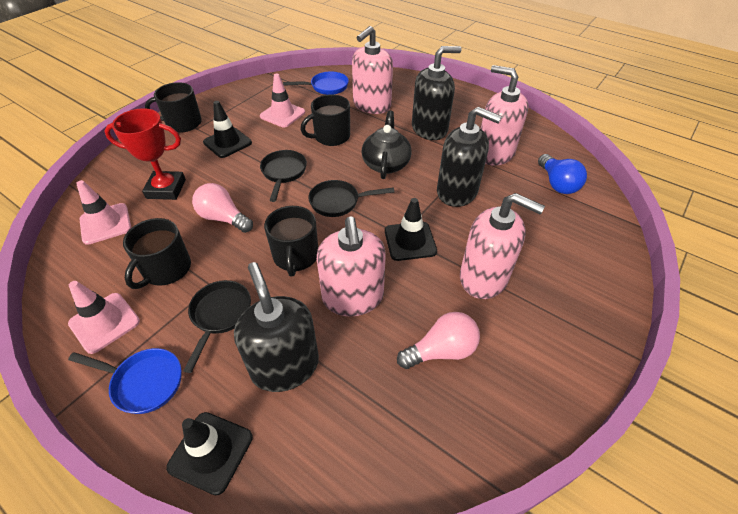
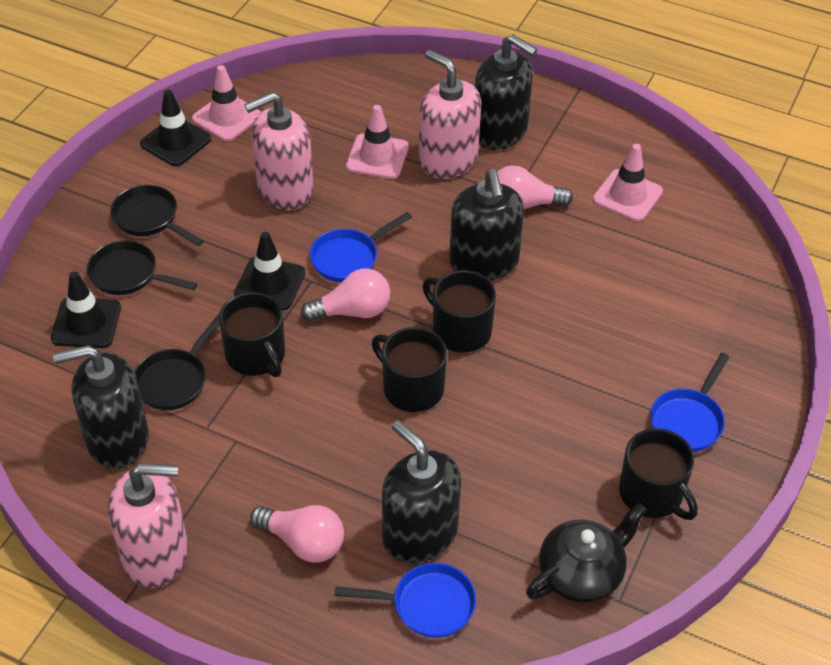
black soap dispenser: [234,262,319,392] [412,46,462,140] [437,107,502,207] = 3 -> [53,345,149,469] [382,420,461,563] [449,169,524,281] [475,34,537,150] = 4
blue light bulb: [538,154,587,194] = 1 -> none = 0
blue pan: [68,348,181,414] [283,71,349,95] = 2 -> [310,212,412,282] [335,563,476,638] [650,353,729,452] = 3
pink light bulb: [192,183,253,233] [397,312,480,369] = 2 -> [250,505,344,563] [301,269,390,322] [497,166,573,209] = 3
pink soap dispenser: [317,217,386,317] [352,26,393,114] [460,193,545,299] [481,65,529,166] = 4 -> [108,463,188,588] [244,92,313,210] [419,50,481,179] = 3
red trophy: [105,108,186,200] = 1 -> none = 0

